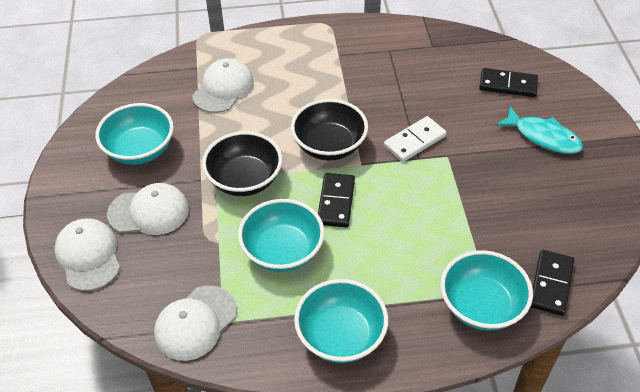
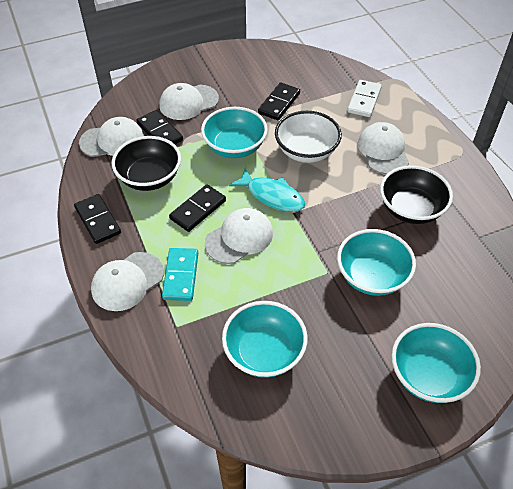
black domino: [318,173,355,228] [479,68,538,97] [531,250,574,316] = 3 -> [74,194,121,244] [136,110,183,144] [169,184,226,232] [258,83,300,121] = 4
turquoise domino: none = 0 -> [162,248,198,301] = 1
white bowl: none = 0 -> [275,111,342,163] = 1
white cap: [55,219,120,291] [107,183,189,235] [154,286,237,361] [192,58,254,113] = 4 -> [79,117,144,157] [91,252,164,311] [159,83,219,120] [205,208,273,264] [358,122,409,174] = 5

